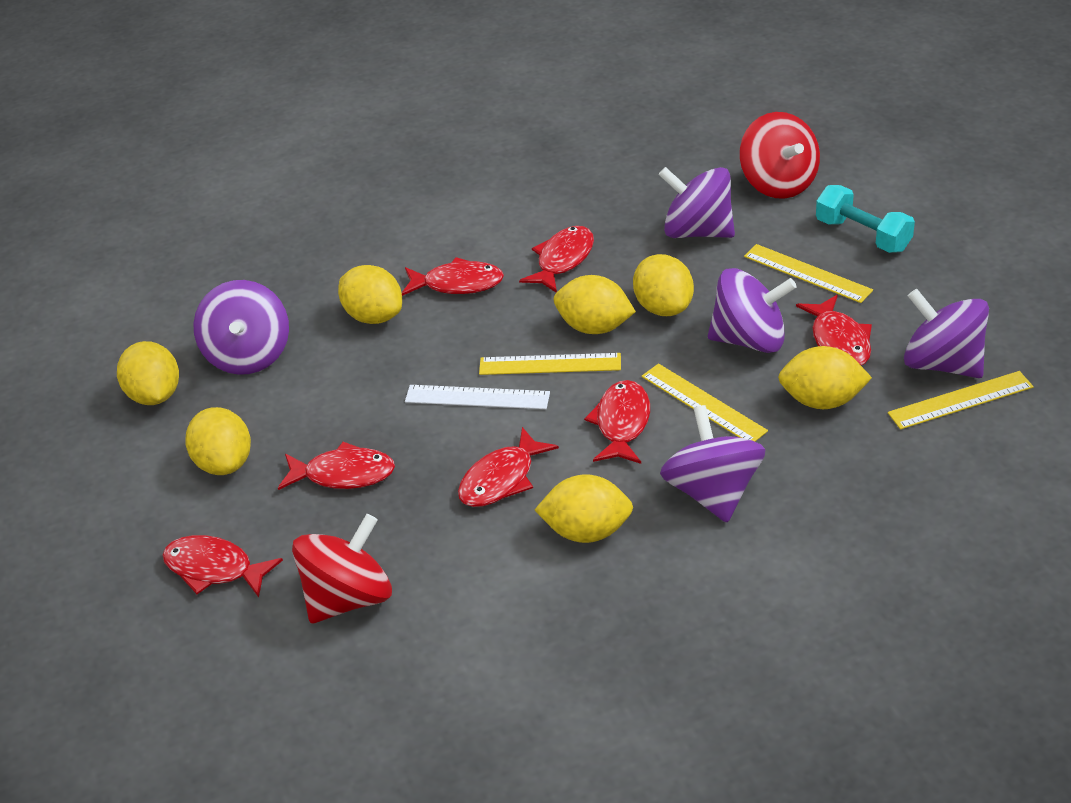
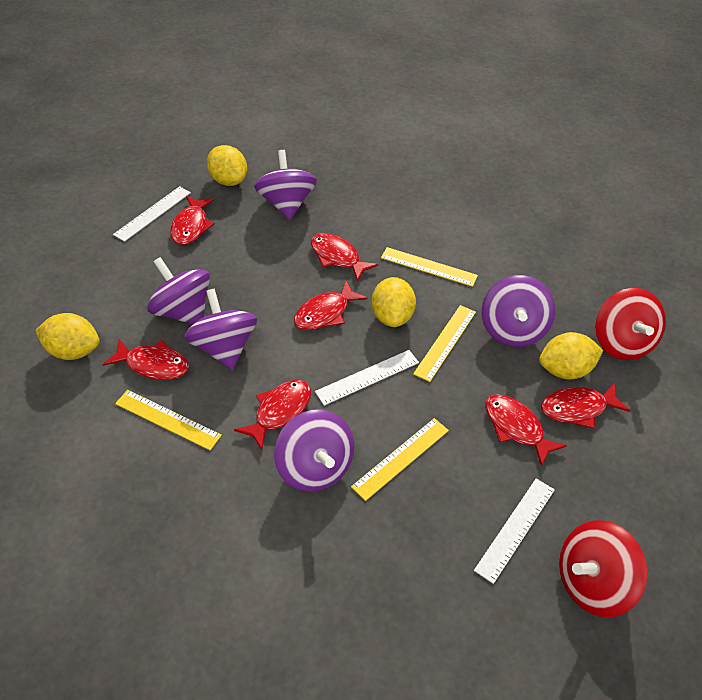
turquoise dumbbell: [816,185,915,253] = 1 -> none = 0
white ruler: [405,385,550,409] = 1 -> [113,186,191,242] [315,350,419,406] [474,478,555,584] = 3
yellow lemon: [117,341,179,405] [185,407,251,475] [338,265,402,324] [535,474,633,543] [554,275,636,334] [633,254,694,316] [778,346,872,409] = 7 -> [35,313,100,360] [207,145,247,186] [371,277,416,327] [539,332,603,380] = 4

